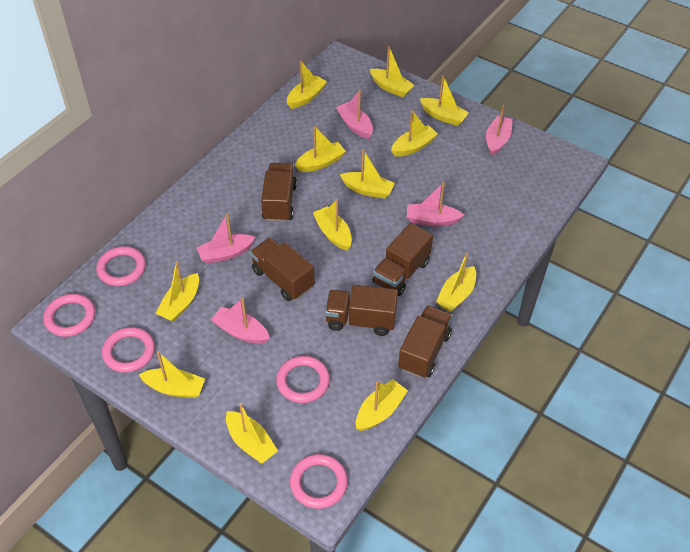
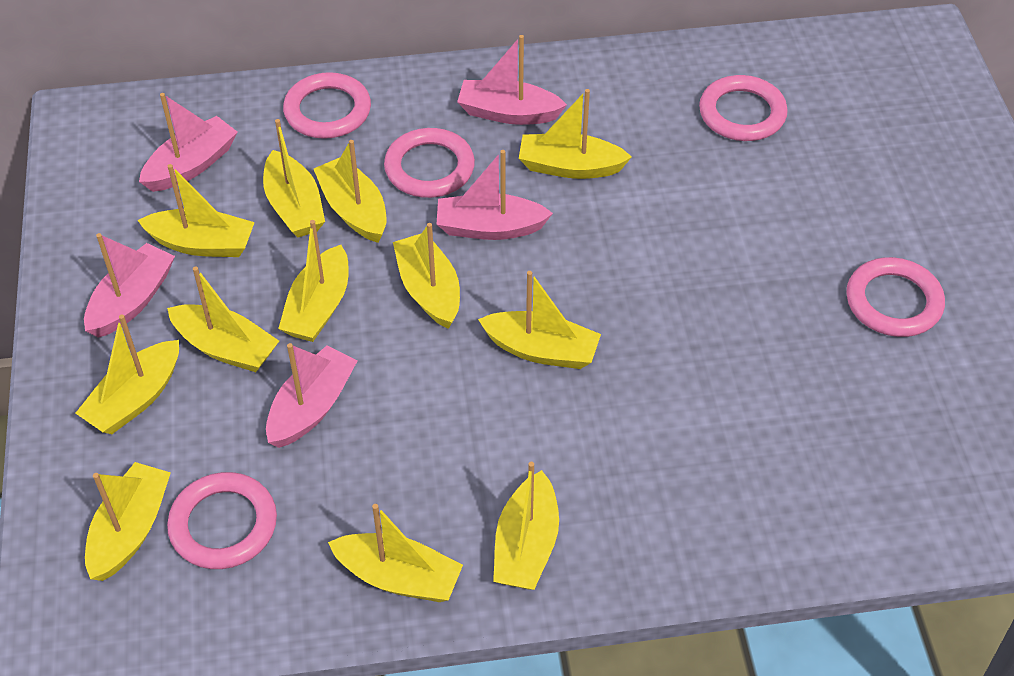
brown truck: [250,238,315,301] [261,163,297,222] [325,285,398,336] [373,223,433,296] [398,305,453,378] = 5 -> none = 0

